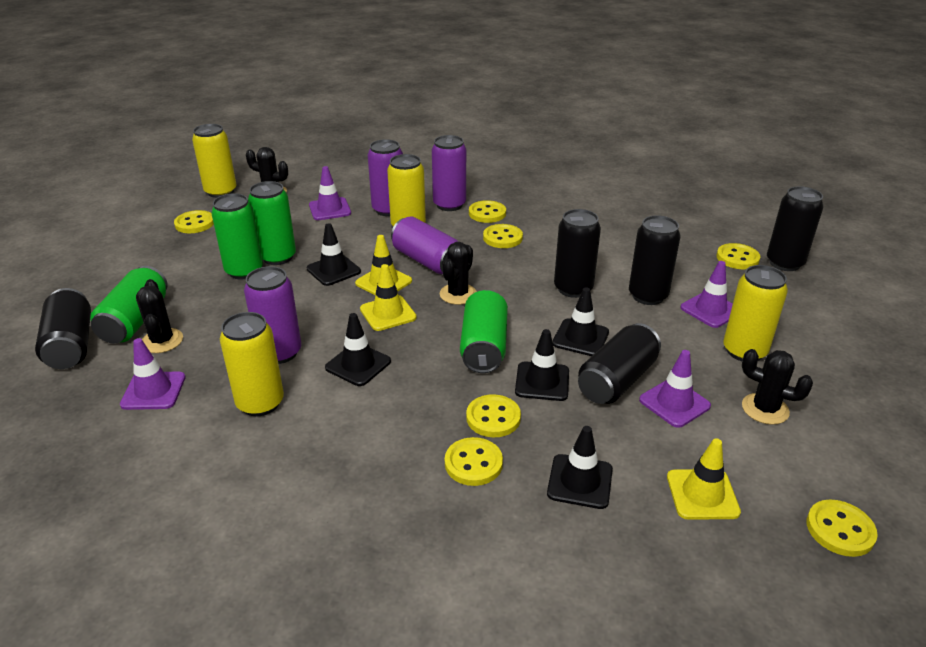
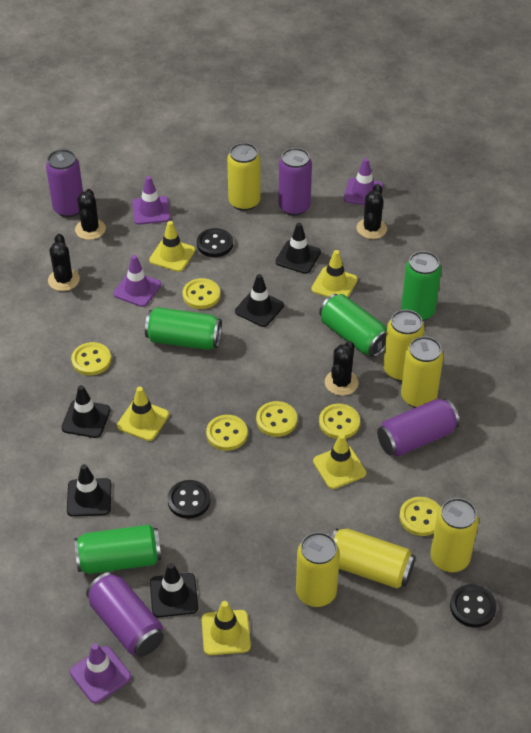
black button: none = 0 -> [167,480,211,519] [197,228,233,257] [450,584,497,627] = 3
black can: [35,288,91,369] [554,209,601,298] [578,323,661,404] [629,215,681,305] [767,186,824,271] = 5 -> none = 0
yellow button: [174,210,214,233] [445,437,503,486] [466,394,521,437] [469,200,506,223] [483,224,523,248] [716,243,760,269] [806,500,878,557] = 7 -> [71,342,111,376] [183,278,220,309] [206,415,248,451] [256,401,297,437] [319,404,360,439] [399,497,441,536] = 6
yellow can: [192,124,236,198] [220,312,284,416] [387,154,426,226] [723,265,788,361] = 4 -> [227,143,261,211] [296,532,340,607] [331,528,415,589] [383,310,425,381] [401,336,444,408] [430,498,479,572] = 6
yellow traffic cone: [355,235,412,295] [360,264,417,331] [667,438,741,520] = 3 -> [117,386,169,441] [149,221,195,272] [202,601,251,655] [311,250,358,297] [313,434,366,489] = 5

